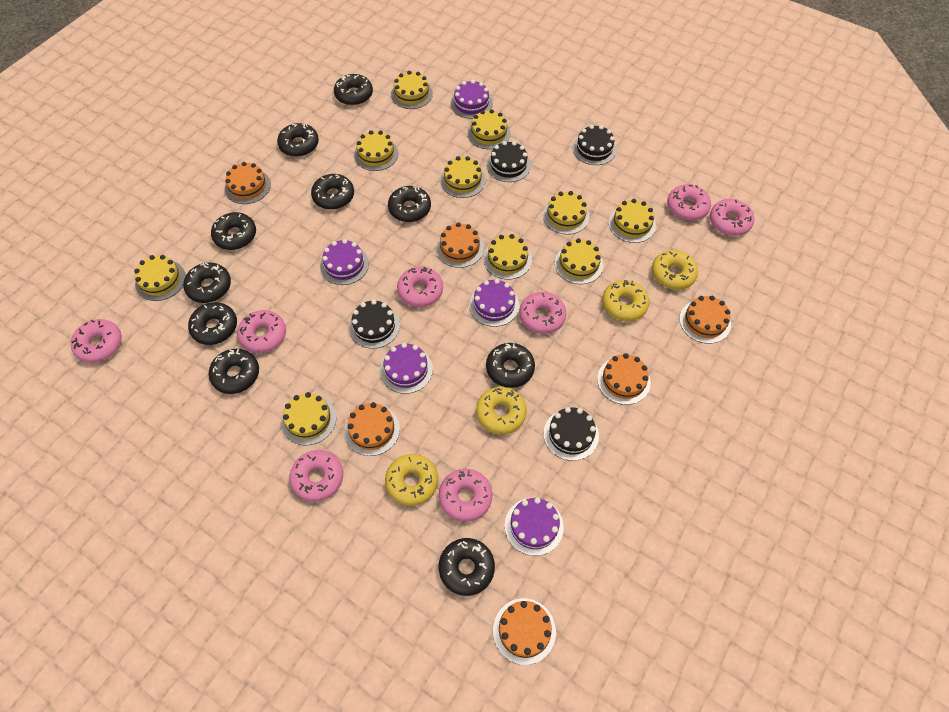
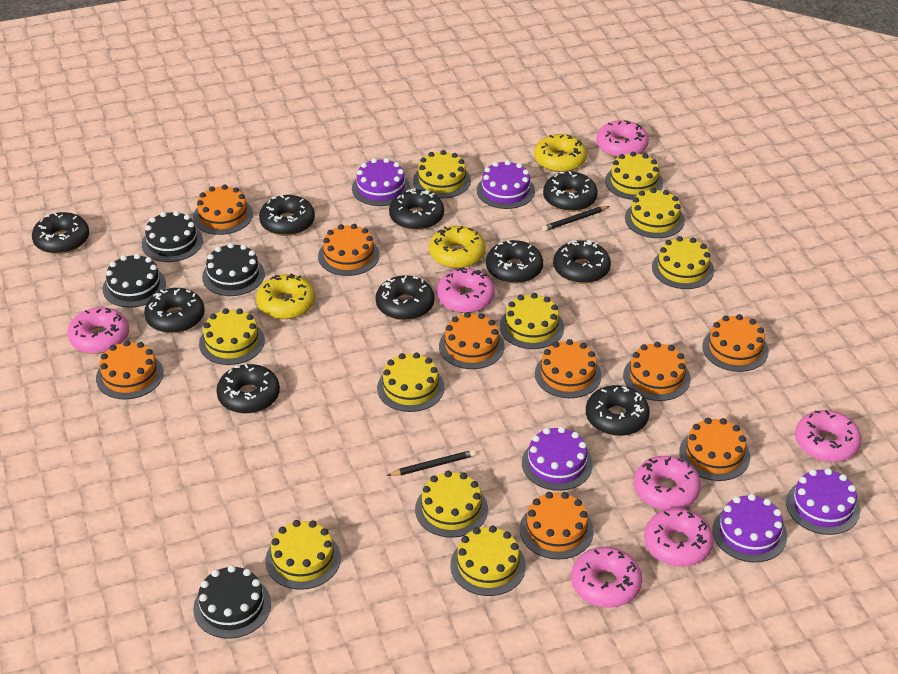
black pencil: none = 0 -> [387,450,476,476] [542,206,609,231] = 2
orange cake: [225,162,271,204] [345,402,400,456] [436,222,484,268] [493,598,556,665] [597,353,651,405] [679,296,731,344] = 6 -> [96,340,164,399] [193,185,253,235] [318,224,380,276] [439,312,504,369] [520,492,594,559] [535,339,602,398] [623,342,690,401] [679,418,750,481] [702,314,769,372] = 9
pink donut: [71,319,122,363] [237,310,286,353] [290,450,343,502] [397,266,443,307] [439,469,493,522] [519,292,566,334] [667,184,711,221] [710,199,755,236] = 8 -> [68,307,129,354] [436,268,495,313] [571,547,642,608] [596,120,649,158] [634,456,701,510] [644,508,714,567] [795,410,862,462] = 7
yellow donut: [385,454,438,506] [476,387,527,434] [602,280,649,321] [652,250,698,290] = 4 -> [256,273,315,319] [429,226,486,268] [534,134,587,172] = 3

